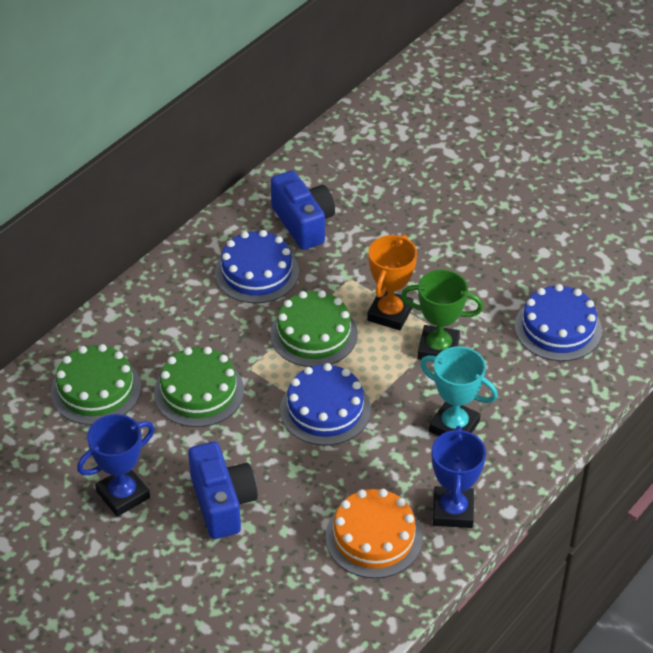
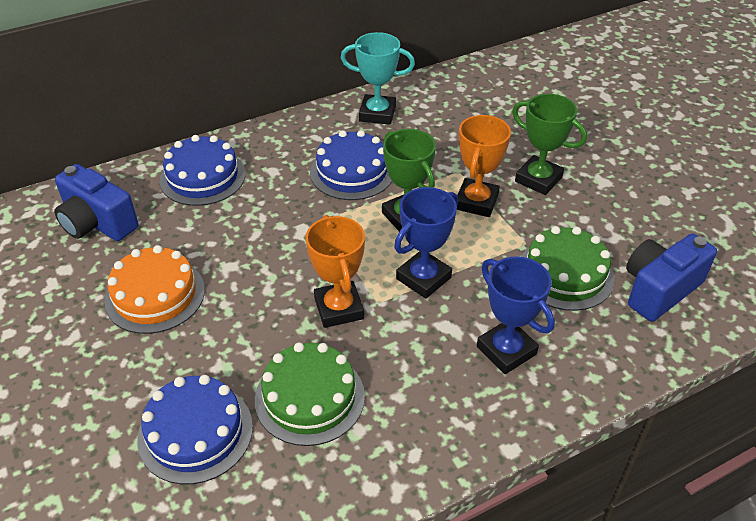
green cake: [51,344,141,425] [154,347,244,427] [270,290,358,367] = 3 -> [255,342,365,446] [521,226,615,311] = 2
green trophy: [401,270,484,362] = 1 -> [382,129,436,231] [512,94,587,195] = 2
orange trophy: [367,234,417,330] = 1 -> [305,215,365,328] [457,115,511,217] = 2

